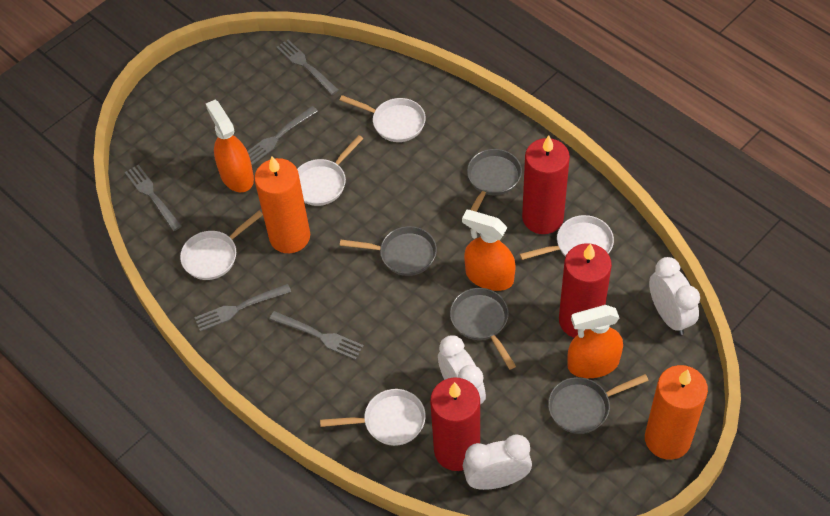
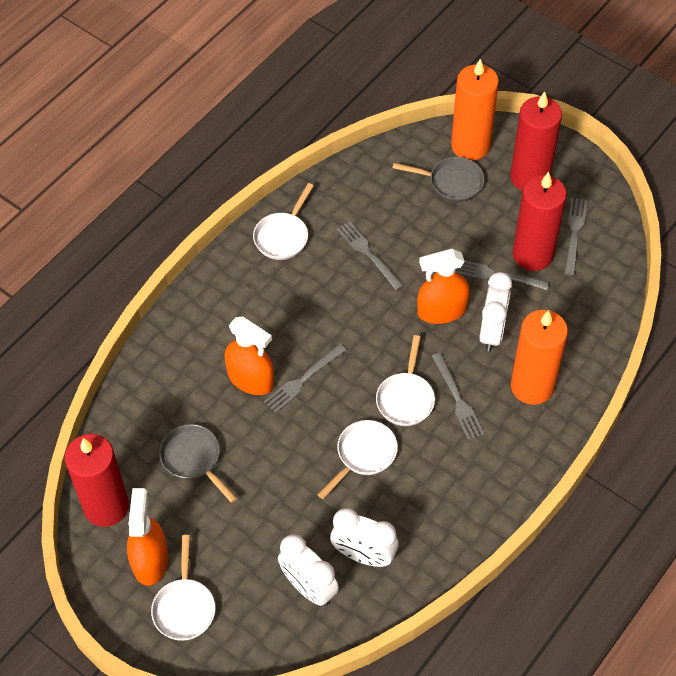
grey pan: [340,226,437,276] [450,288,516,369] [467,149,522,212] [548,374,649,434] = 4 -> [159,424,237,503] [393,157,484,202] = 2
white pan: [180,211,263,280] [297,135,364,206] [320,389,426,446] [340,95,426,142] [520,215,614,260] = 5 -> [151,535,216,641] [253,183,314,260] [317,420,398,499] [376,335,435,426] = 4

